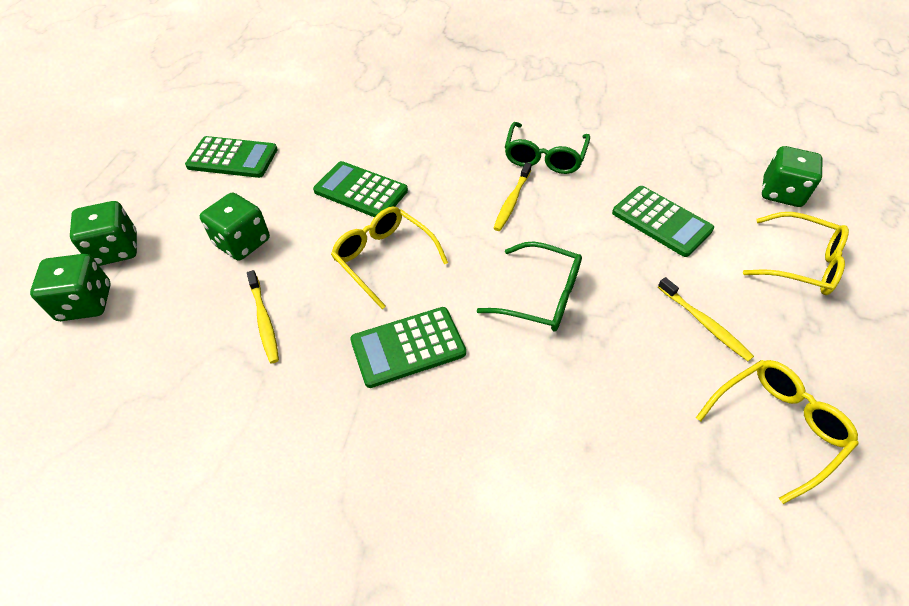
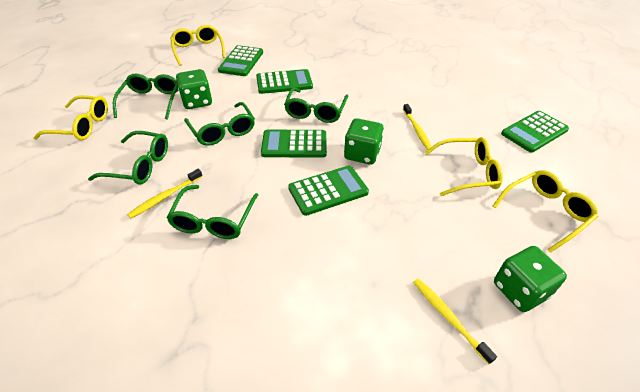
green calculator: [185,136,278,178] [313,161,408,217] [350,307,466,388] [612,186,714,257] = 4 -> [218,45,263,76] [256,69,313,94] [261,130,327,158] [288,166,369,216] [501,111,569,153] = 5
green dice: [30,254,111,321] [70,201,137,266] [200,193,270,261] [762,146,823,207] = 4 -> [176,69,212,109] [344,118,384,165] [494,246,567,312] = 3
green glasses: [477,241,582,331] [505,122,590,174] = 2 -> [88,131,168,185] [113,74,178,120] [166,185,258,239] [184,102,255,146] [284,88,348,123] = 5
yellow glasses: [331,207,448,309] [696,360,859,504] [743,212,849,295] = 3 -> [33,95,108,140] [171,25,225,66] [424,137,503,196] [493,170,598,253] = 4

